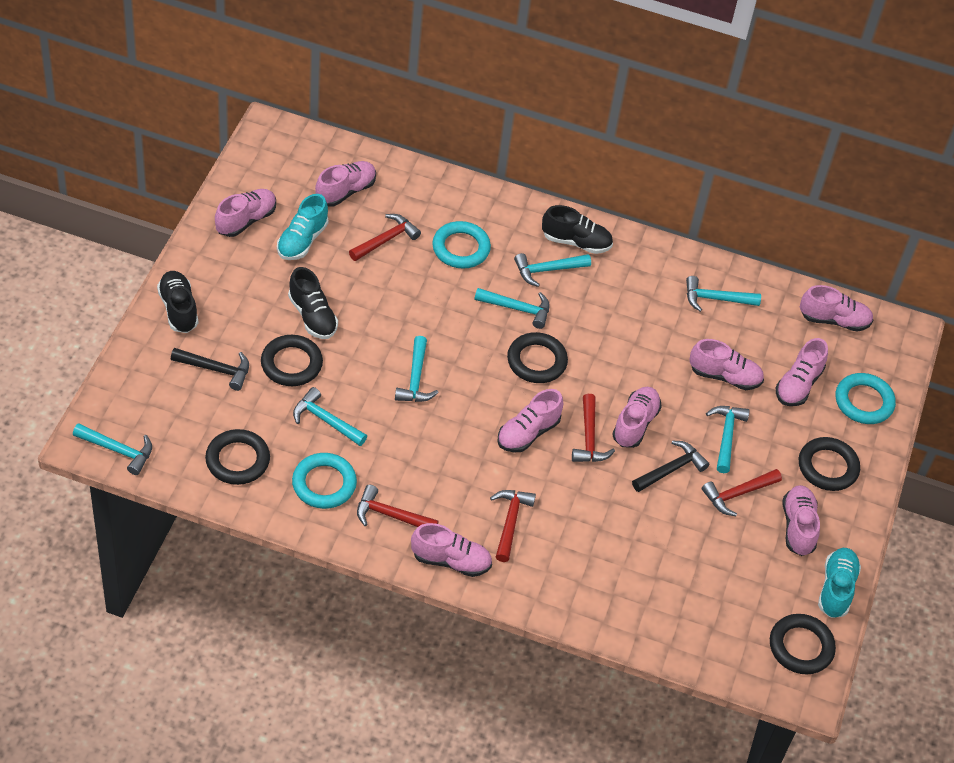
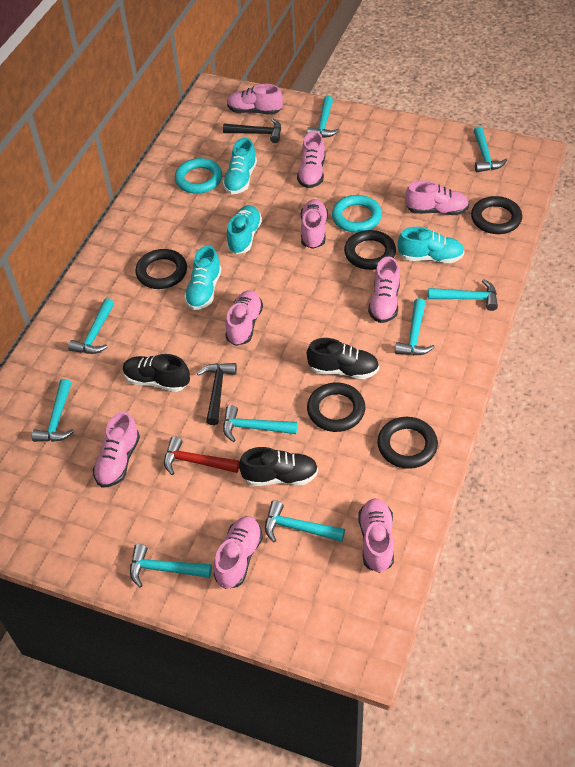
red hammer: [349,214,421,261] [357,485,439,527] [490,490,536,562] [572,394,615,462] [702,469,782,516] = 5 -> [164,436,240,475] = 1
turquoise hammer: [73,423,152,475] [293,387,367,446] [395,336,439,402] [474,288,550,329] [514,253,591,287] [686,276,761,312] [706,406,750,473] = 7 -> [32,379,74,442] [68,298,114,354] [130,544,212,588] [223,405,298,442] [265,500,345,542] [307,96,340,138] [395,298,435,355] [428,279,498,311] [474,126,507,172] = 9
turquoise ring: [292,453,357,509] [432,221,491,269] [836,373,896,424] = 3 -> [175,158,222,194] [332,195,382,233] = 2
turquoise shoe: [277,194,328,260] [818,548,861,618] = 2 -> [184,246,222,310] [223,138,257,194] [226,205,262,254] [398,227,465,263] = 4

